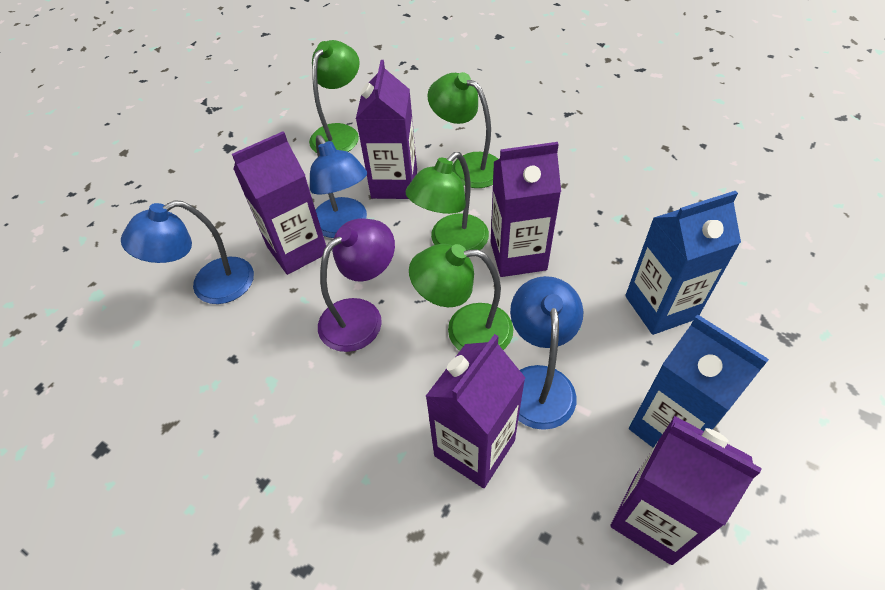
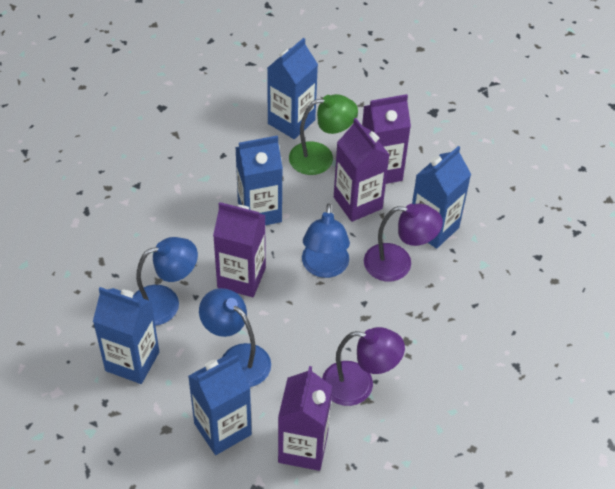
blue carton: [625,191,741,335] [629,314,769,448] = 2 -> [93,287,159,384] [188,355,252,455] [235,135,283,225] [267,38,318,139] [412,146,471,249] = 5
green lamp: [309,40,360,153] [406,152,489,250] [409,244,513,351] [427,72,498,188] = 4 -> [289,94,358,175] = 1
purple carton: [232,131,326,275] [356,60,417,199] [425,334,525,488] [491,142,561,277] [610,416,762,565] = 5 -> [213,202,266,297] [278,366,332,471] [334,118,389,222] [362,94,411,184] = 4
purple lamp: [318,219,395,352] = 1 -> [322,327,405,406] [364,203,443,281] = 2

